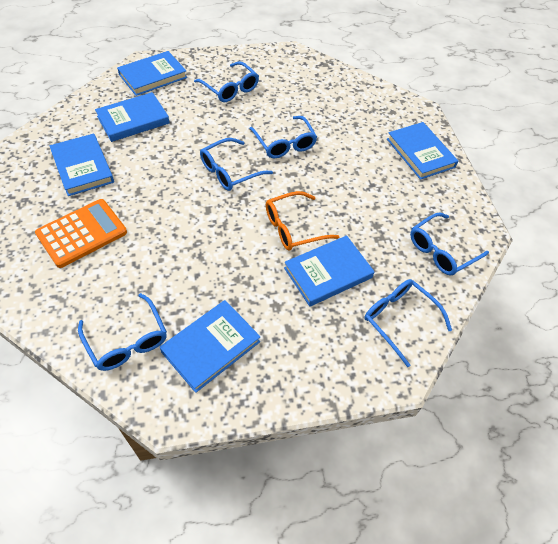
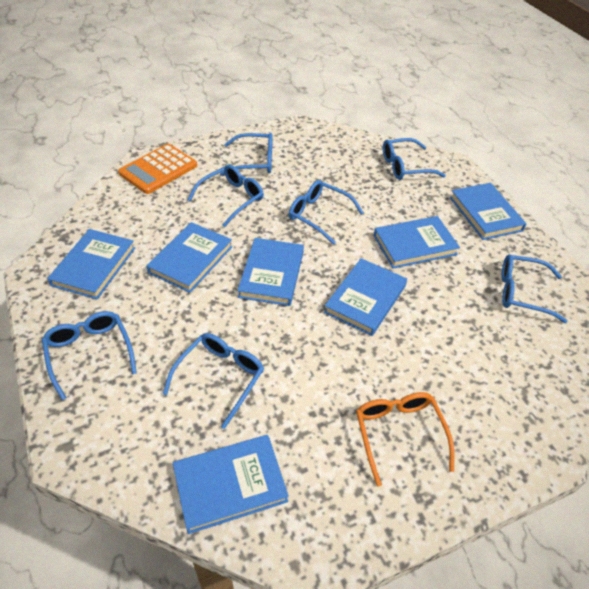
blue book: [49,134,114,196] [95,92,170,142] [117,51,187,96] [160,300,261,393] [284,235,375,307] [387,122,458,180] = 6 -> [47,229,135,299] [146,222,232,293] [173,435,289,534] [238,238,304,306] [324,258,407,336] [374,216,460,269] [450,183,527,240] = 7
blue glasses: [78,293,167,371] [194,61,259,102] [200,138,273,191] [249,116,317,158] [364,279,452,367] [410,212,489,276] = 6 -> [42,311,137,400] [163,333,264,429] [188,164,264,227] [220,133,273,176] [289,180,364,245] [383,138,446,180] [502,254,568,323] = 7

